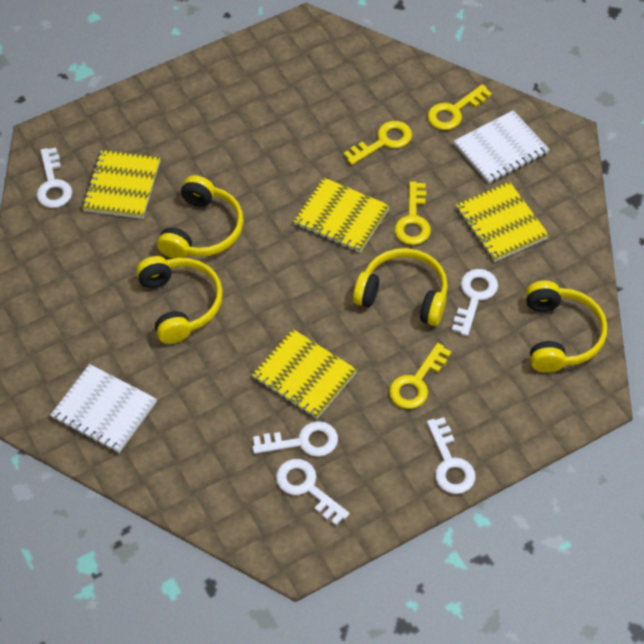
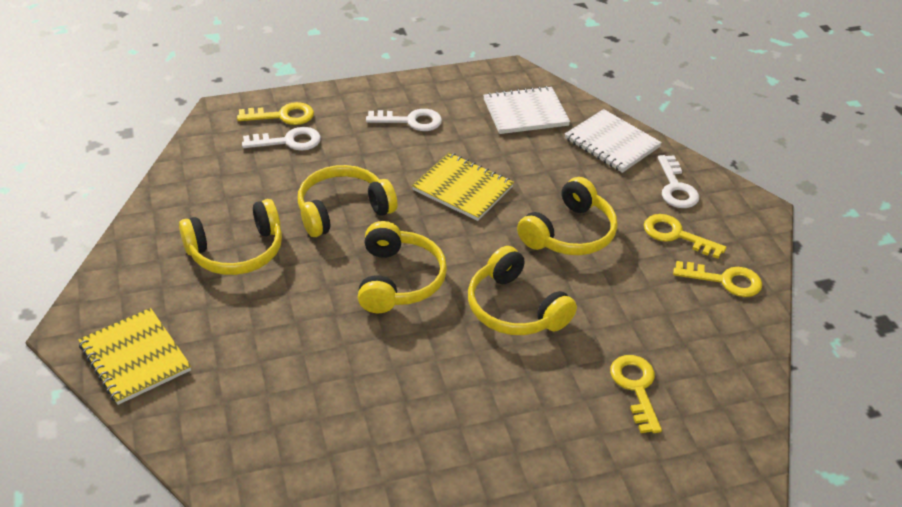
white key: [37,147,72,208] [252,421,338,457] [276,459,350,526] [427,417,476,494] [452,269,498,336] = 5 -> [242,127,321,151] [366,109,442,131] [658,155,699,208] = 3
yellow headphones: [136,256,223,344] [157,175,243,259] [353,248,448,326] [526,281,607,373] = 4 -> [179,199,282,275] [298,165,398,237] [358,221,447,313] [468,246,577,335] [517,177,618,255] = 5
yellow notebook: [82,150,160,219] [252,329,357,419] [293,177,390,253] [456,181,549,262] = 4 -> [78,308,191,405] [412,153,514,221] = 2

